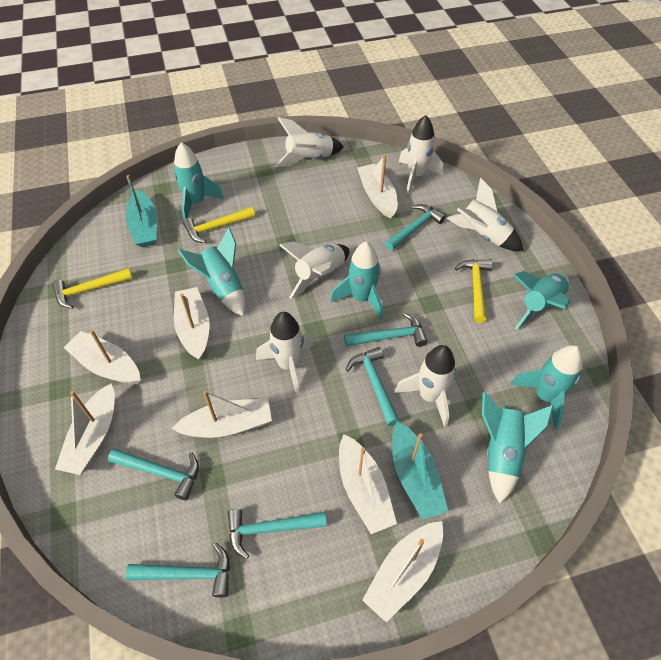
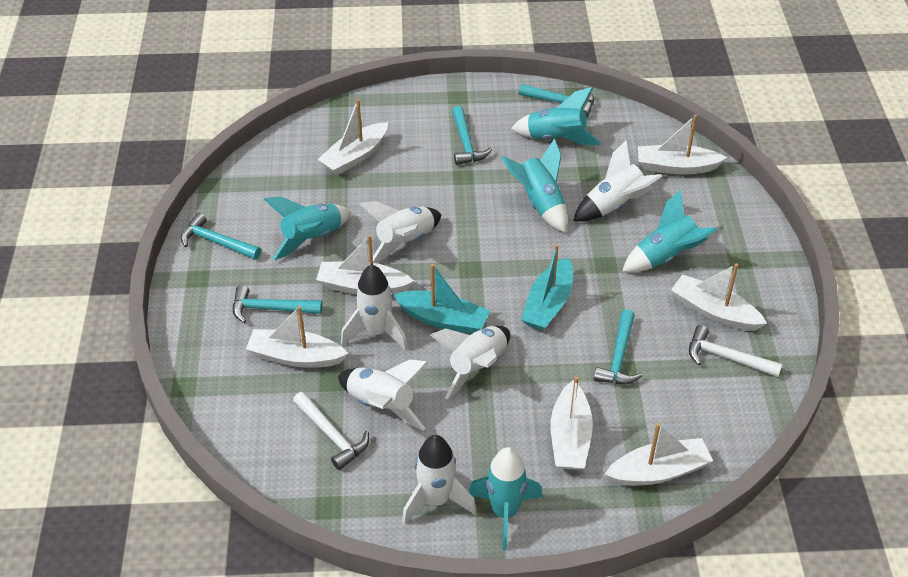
turquoise hammer: [108,449,199,500] [126,543,230,598] [228,509,327,559] [344,312,428,347] [346,347,400,426] [385,204,446,251] = 6 -> [181,213,261,260] [233,285,322,323] [452,106,492,165] [519,84,594,118] [594,309,642,384] = 5
turquoise rocket: [174,142,224,220] [177,227,246,316] [331,241,383,320] [482,392,553,504] [510,345,583,429] [513,271,570,330] = 6 -> [264,197,351,261] [469,447,542,550] [501,138,568,233] [511,87,601,145] [622,190,717,272] = 5
white hammer: none = 0 -> [293,392,369,470] [689,325,782,377] = 2
yellow hammer: [52,268,133,309] [183,207,255,243] [455,259,493,323] = 3 -> none = 0

